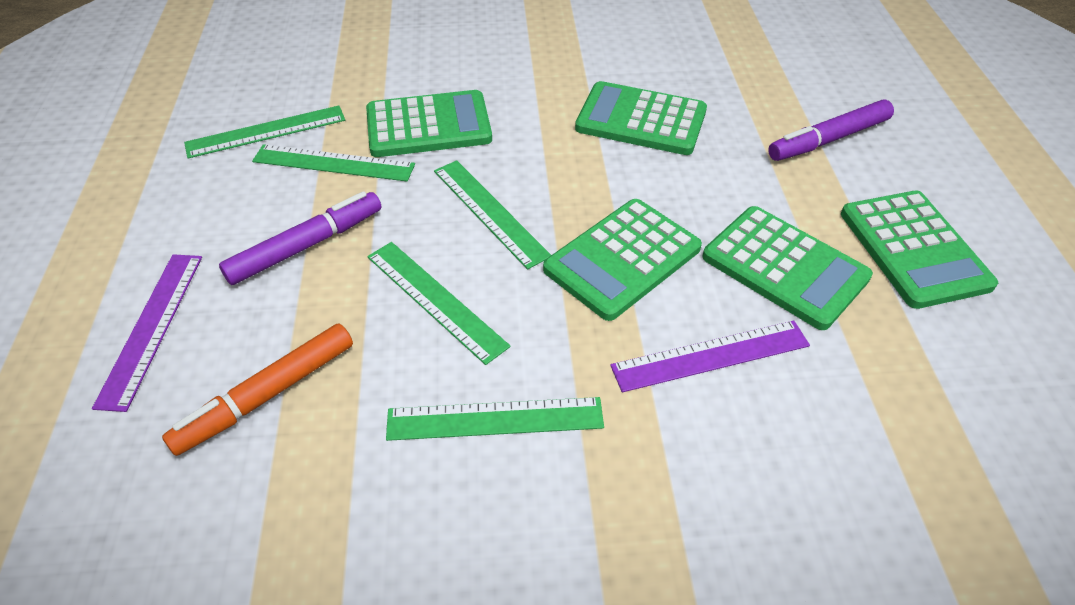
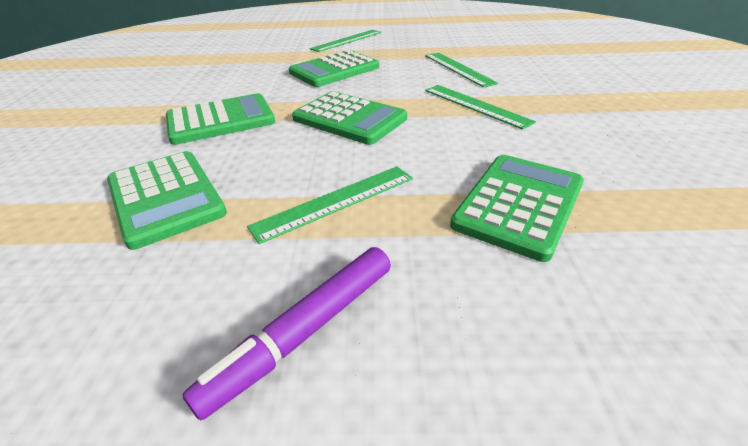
green ruler: [184,106,345,159] [252,144,415,182] [367,242,511,365] [386,397,604,441] [434,160,551,270] = 5 -> [247,166,413,244] [310,30,382,52] [425,53,498,88] [425,85,536,130] = 4
orange marker: [162,323,353,456] = 1 -> none = 0
purple marker: [219,191,381,285] [768,100,894,161] = 2 -> [182,247,391,420] = 1
purple ruler: [92,254,202,412] [610,321,810,392] = 2 -> none = 0

